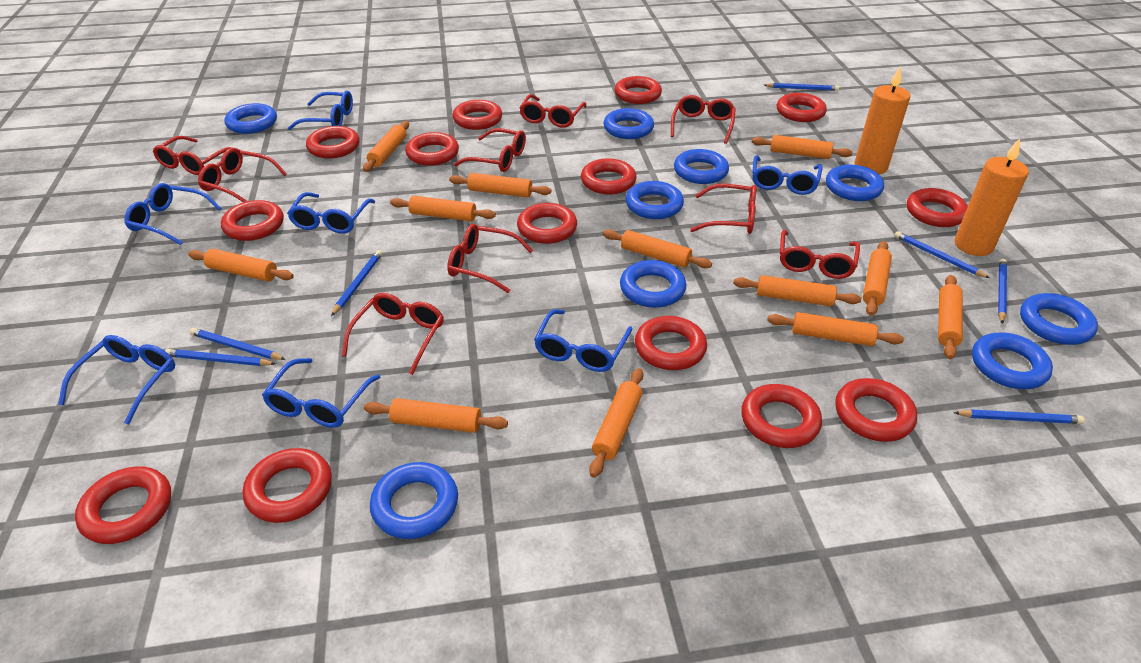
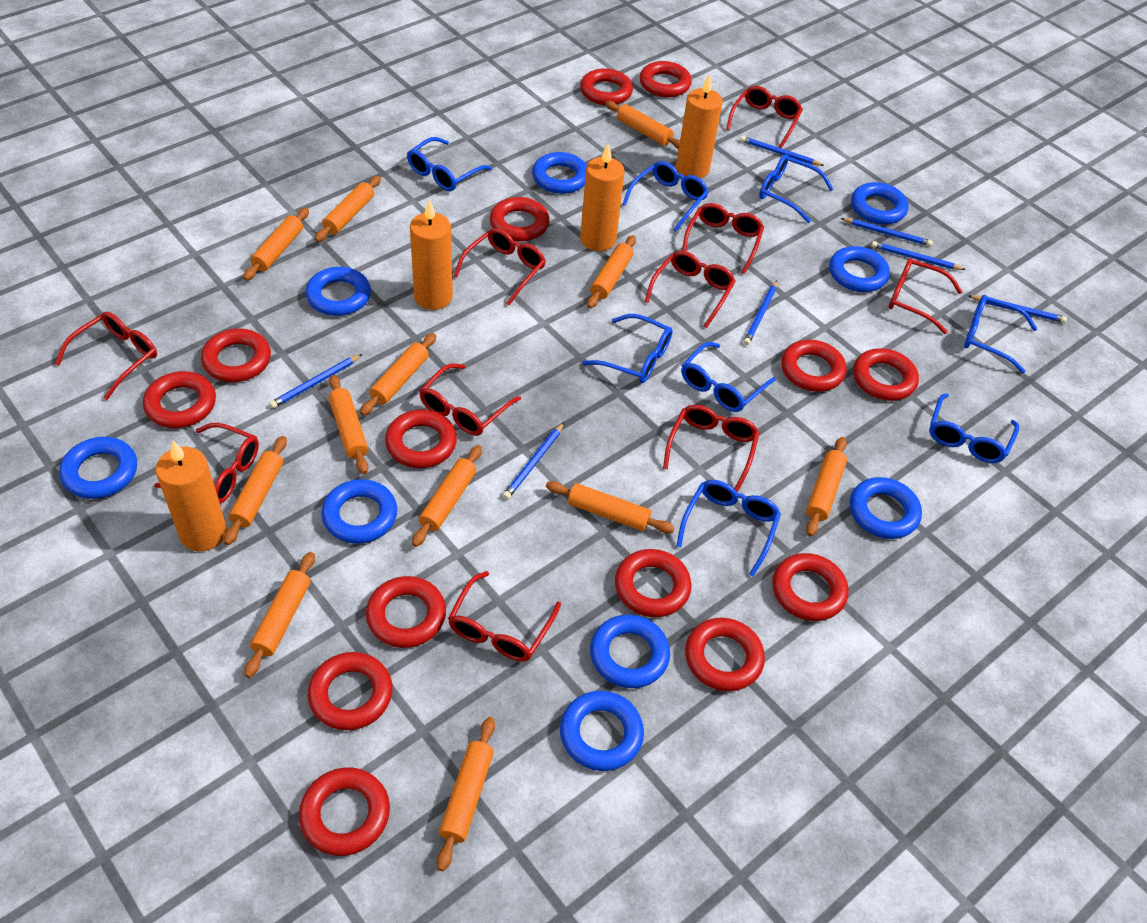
blue glasses: [58,335,175,425] [124,183,222,245] [262,358,380,428] [287,192,375,234] [288,91,353,130] [534,309,632,372] [752,155,823,195] = 7 -> [407,137,492,191] [582,314,673,383] [622,161,709,232] [676,480,781,576] [681,342,776,412] [759,154,833,223] [929,393,1019,463] [964,295,1037,374] = 8
orange candle: [854,66,910,175] [955,138,1029,256] = 2 -> [156,441,227,551] [410,200,453,310] [580,144,625,251] [676,73,723,179] = 4
red glasses: [153,136,232,175] [198,148,287,202] [342,293,444,375] [447,224,533,293] [454,128,526,172] [520,94,587,128] [671,95,736,144] [690,184,756,234] [780,230,860,279] = 9 -> [55,312,157,400] [154,423,259,504] [419,364,521,436] [448,571,561,662] [454,228,546,305] [645,251,736,328] [663,405,760,493] [682,203,764,274] [726,86,803,148] [889,258,962,334] = 10

